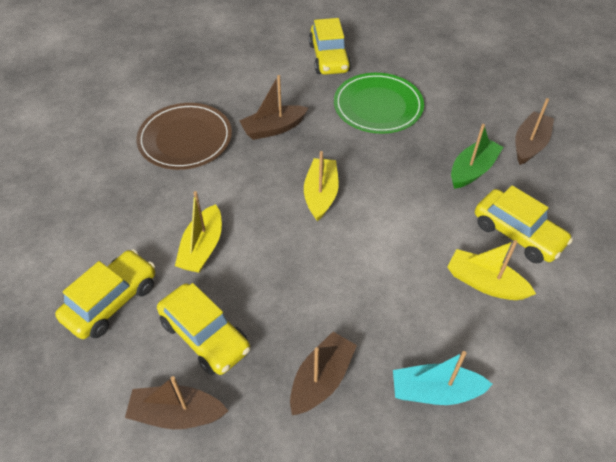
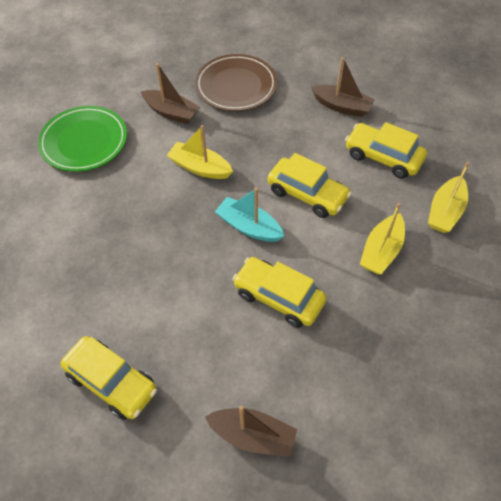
brown boat: [125,376,228,429] [239,75,308,140] [290,332,357,415] [515,98,554,165] = 4 -> [141,63,200,124] [205,406,297,457] [311,57,375,117] = 3
green boat: [451,124,503,189] = 1 -> none = 0

